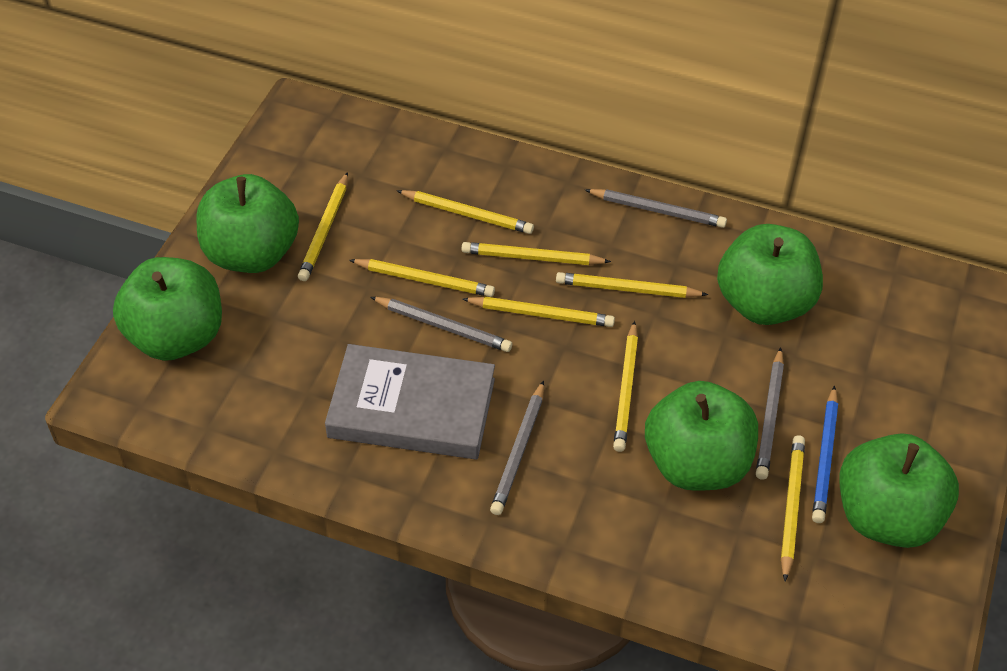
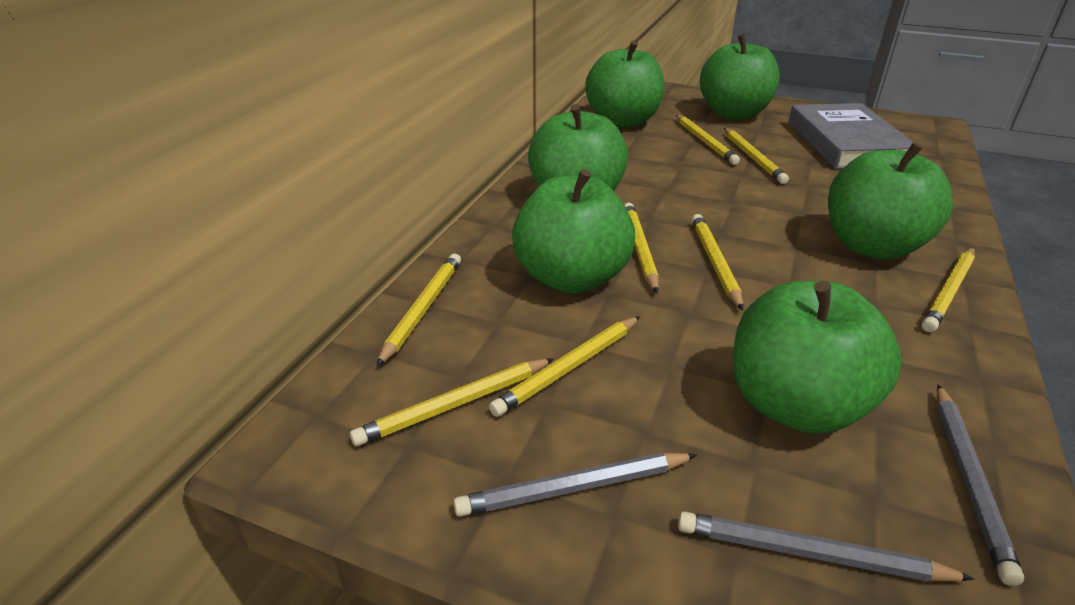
blue pencil: [812,386,838,523] = 1 -> none = 0
green apple: [113,257,222,361] [197,174,299,273] [645,381,758,491] [717,224,823,325] [840,433,959,548] = 5 -> [512,169,635,294] [528,104,628,191] [585,41,665,127] [700,34,780,120] [733,281,902,434] [828,142,953,260] = 6
grey pencil: [370,297,512,352] [490,380,544,515] [585,189,727,228] [756,347,784,480] = 4 -> [453,453,697,517] [678,511,974,582] [937,384,1024,586] = 3

